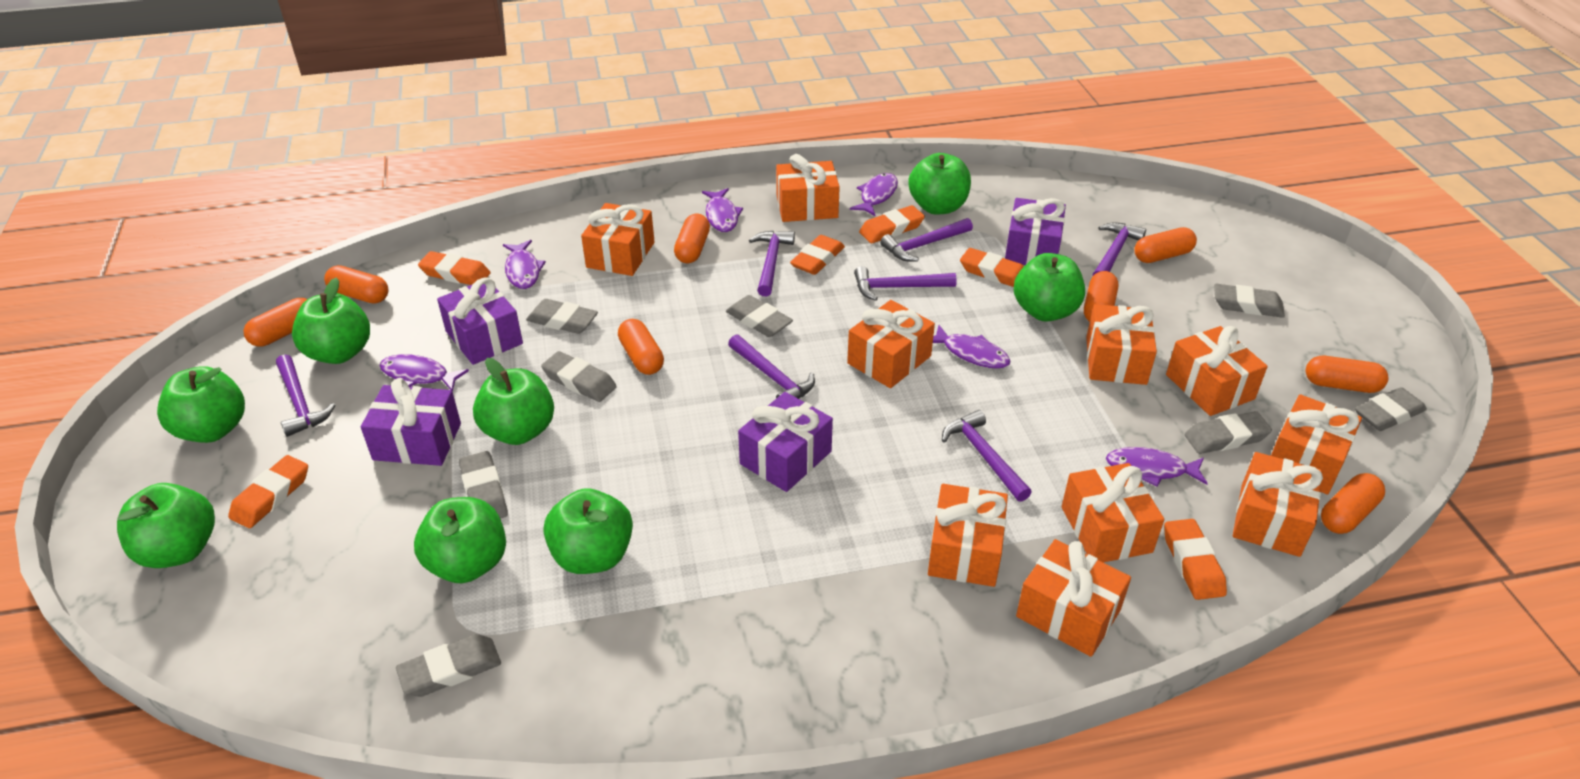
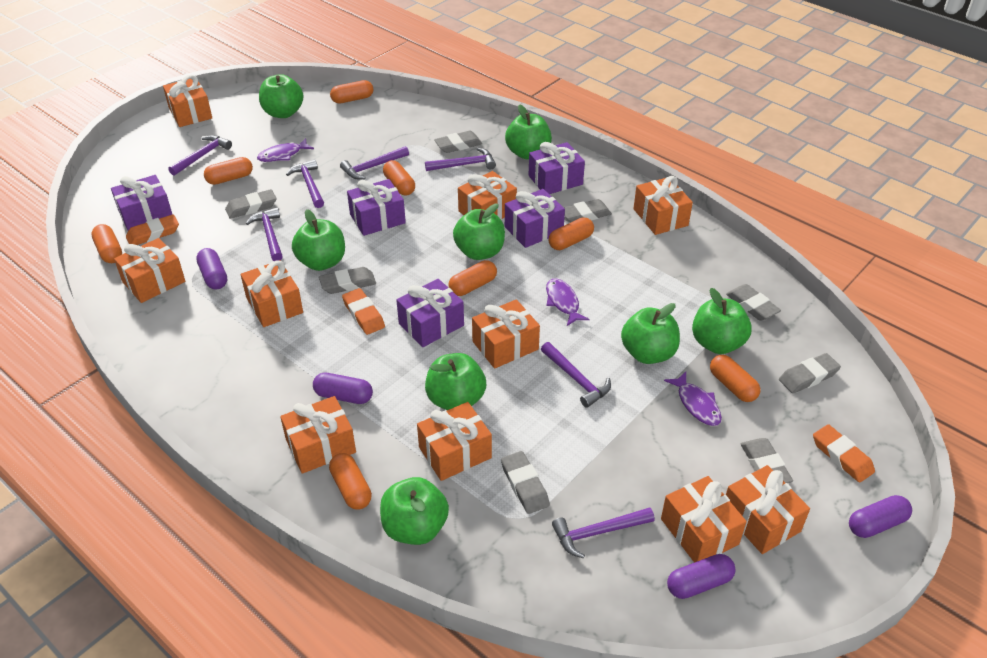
orange eraser: [228,455,308,528] [418,251,491,285] [790,235,845,275] [859,205,925,243] [960,248,1024,287] [1164,519,1227,600] = 6 -> [126,214,179,245] [342,288,385,335] [813,424,875,483] = 3
purple capsule: none = 0 -> [196,248,227,290] [313,373,373,404] [667,554,736,599] [849,495,912,538] = 4
purple fish: [379,354,469,392] [503,240,546,289] [702,188,743,232] [850,173,898,216] [933,325,1011,369] [1106,447,1208,487] = 6 -> [257,138,314,162] [546,279,590,326] [664,372,722,426] = 3
purple gift: [361,378,461,466] [437,277,523,365] [738,392,833,492] [1005,198,1066,265] = 4 -> [111,175,172,231] [347,179,406,236] [396,279,464,347] [505,189,565,248] [529,142,585,194] = 5

